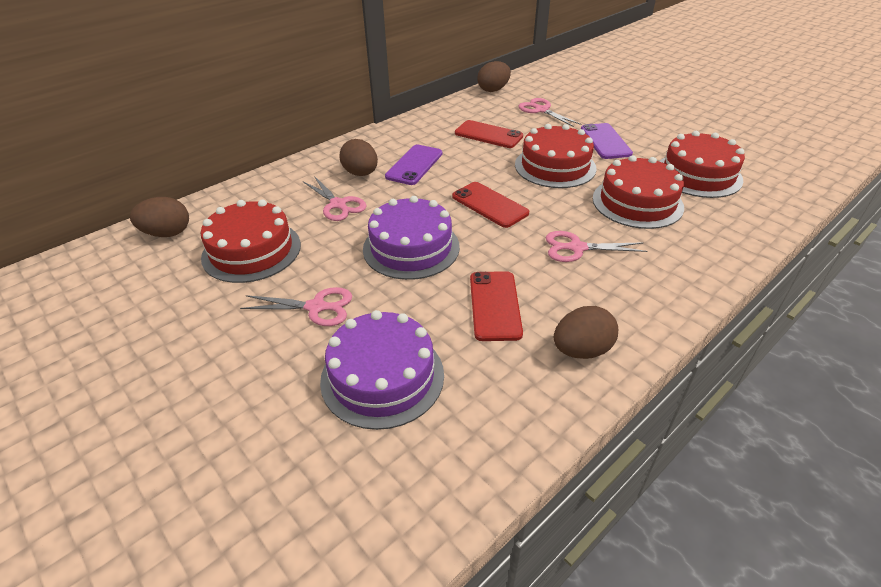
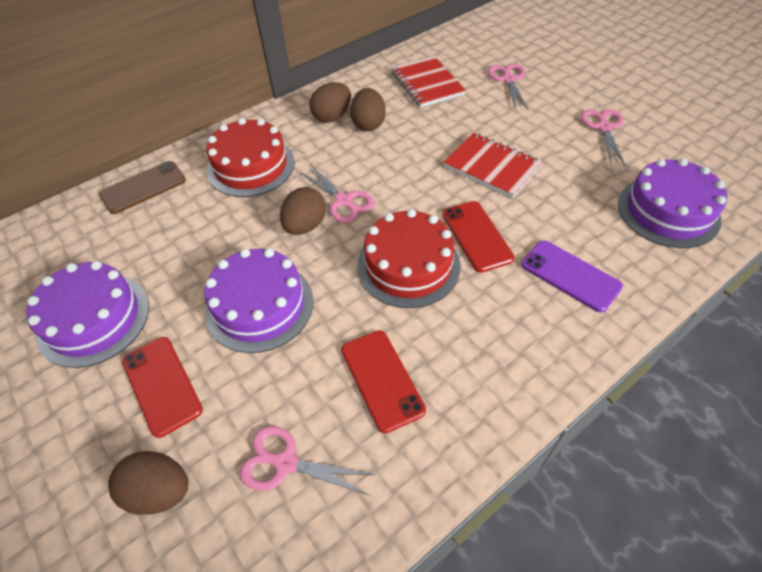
brown phone: none = 0 -> [99,161,186,214] = 1
purple cake: [320,310,444,430] [363,196,460,280] = 2 -> [26,261,149,368] [204,248,314,353] [618,158,727,248] = 3
purple phone: [385,145,442,185] [581,123,633,159] = 2 -> [521,240,623,312] = 1
red cake: [201,200,301,283] [515,124,597,188] [593,155,684,229] [659,131,745,198] = 4 -> [206,118,295,197] [357,209,460,308] = 2
red notebook: none = 0 -> [391,56,466,107] [443,133,543,198] = 2

